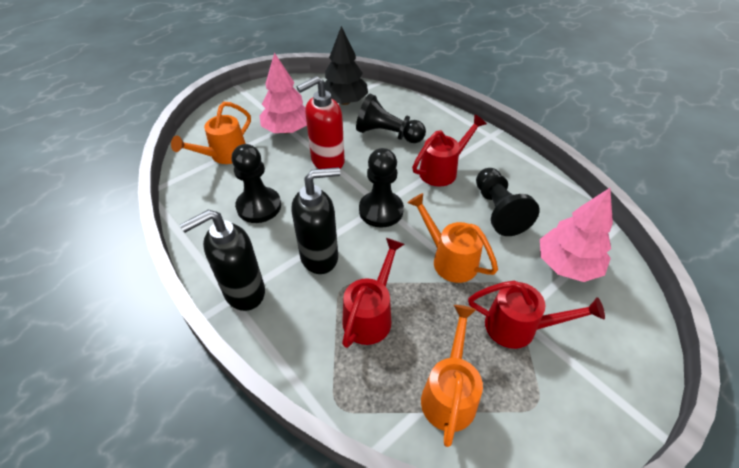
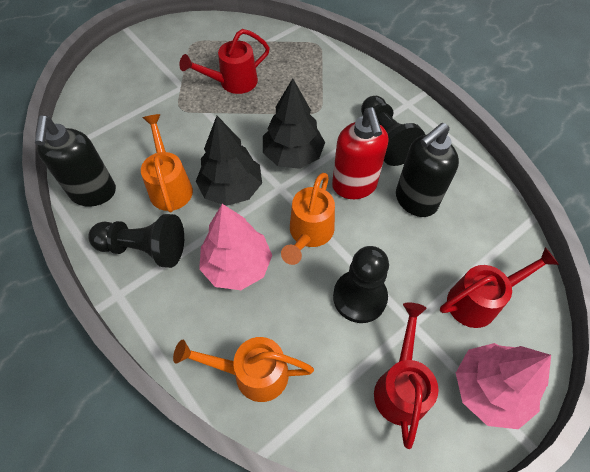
black pawn: [231,144,281,223] [356,94,426,143] [359,148,404,228] [476,168,539,236] = 4 -> [88,214,184,268] [333,246,389,323] [361,96,425,166] = 3
black tree: [325,26,368,105] = 1 -> [196,116,262,206] [263,78,325,169] = 2

